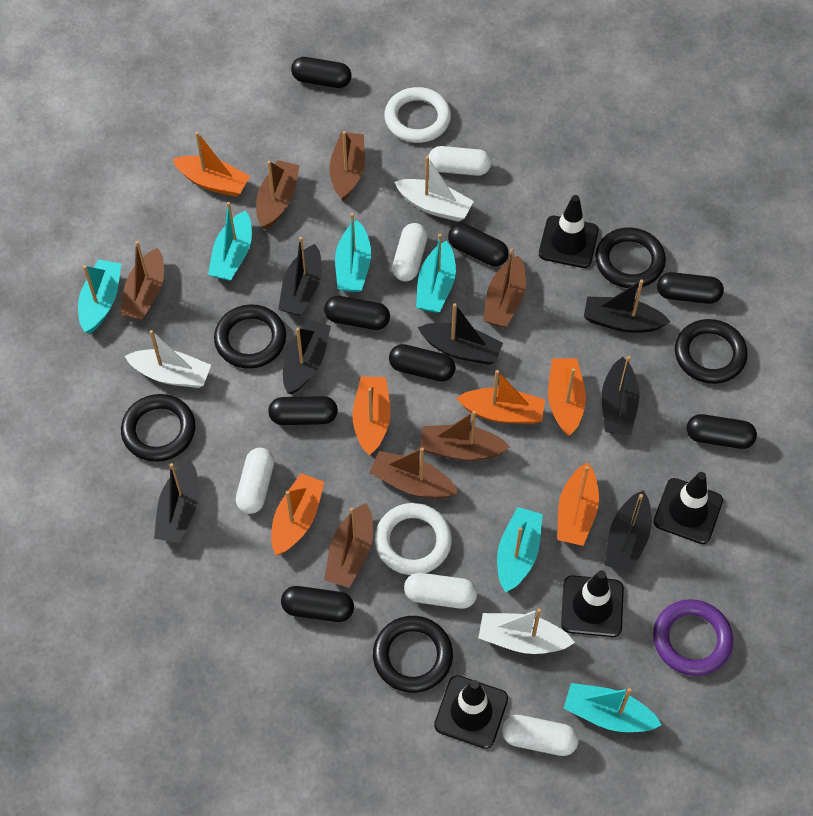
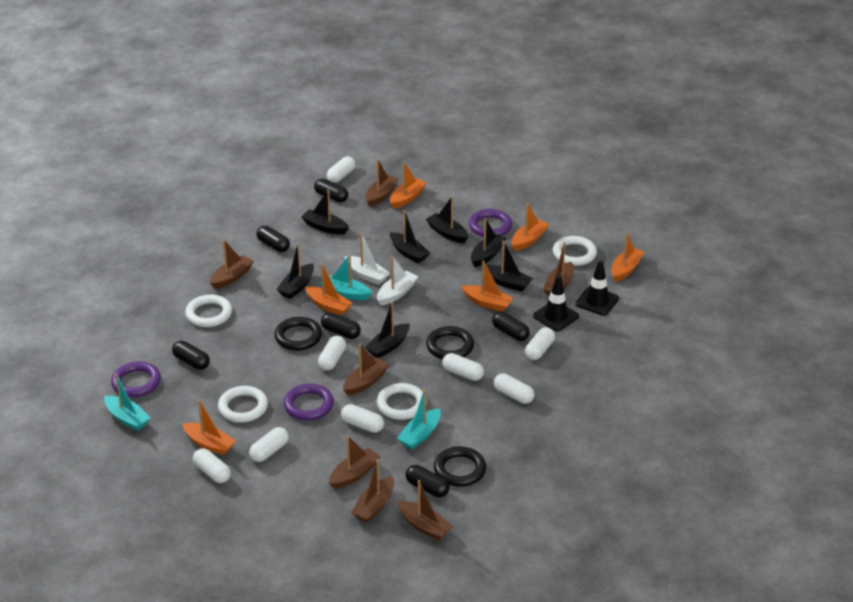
black capsule: [268,396,338,425] [281,586,354,622] [291,57,352,88] [324,296,390,330] [389,344,456,382] [448,223,509,266] [657,272,724,304] [687,414,757,449] = 8 -> [172,341,210,370] [257,226,290,252] [314,179,348,202] [321,312,361,339] [406,465,450,497] [492,312,530,341] = 6
black ring: [121,394,195,462] [214,304,286,369] [373,616,453,693] [595,227,666,288] [675,319,748,384] = 5 -> [274,317,322,350] [426,326,474,359] [434,447,486,487] = 3
black traffic cone: [434,675,508,749] [539,195,599,268] [561,570,624,637] [654,472,723,544] = 4 -> [533,275,579,331] [575,260,619,316] = 2
purple ring: [653,599,733,676] = 1 -> [111,361,161,397] [284,384,334,420] [469,209,512,237] = 3
turquoise boat: [78,259,121,334] [208,202,252,281] [335,213,371,292] [416,234,456,313] [497,507,543,593] [564,683,662,732] = 6 -> [104,374,151,431] [320,254,372,300] [397,389,441,449] = 3
white boat: [125,330,211,388] [395,156,474,222] [478,608,575,654] = 3 -> [345,233,390,285] [377,256,418,305] = 2
white capsule: [236,448,274,514] [392,223,428,281] [404,573,477,609] [429,146,491,176] [502,715,578,756] = 5 -> [193,448,231,483] [249,427,289,462] [318,336,346,370] [327,156,356,183] [341,404,384,433] [442,353,484,381] [494,373,535,404] [525,327,555,360] = 8
white ring: [375,503,452,575] [384,87,451,143] = 2 -> [185,295,232,327] [218,386,268,423] [377,383,427,420] [553,236,597,266] = 4

